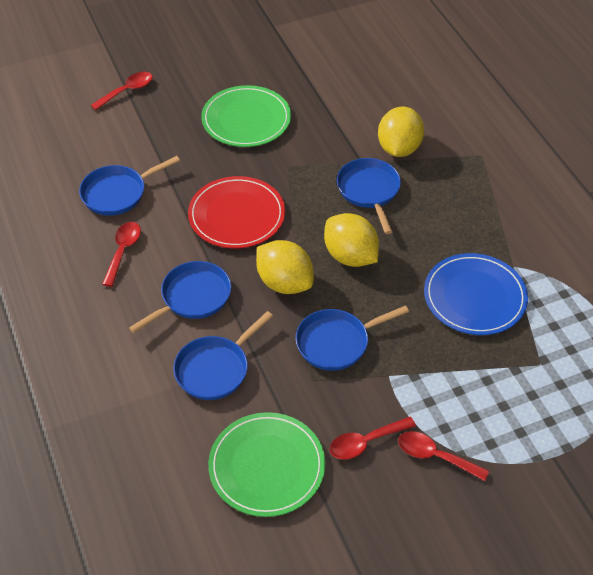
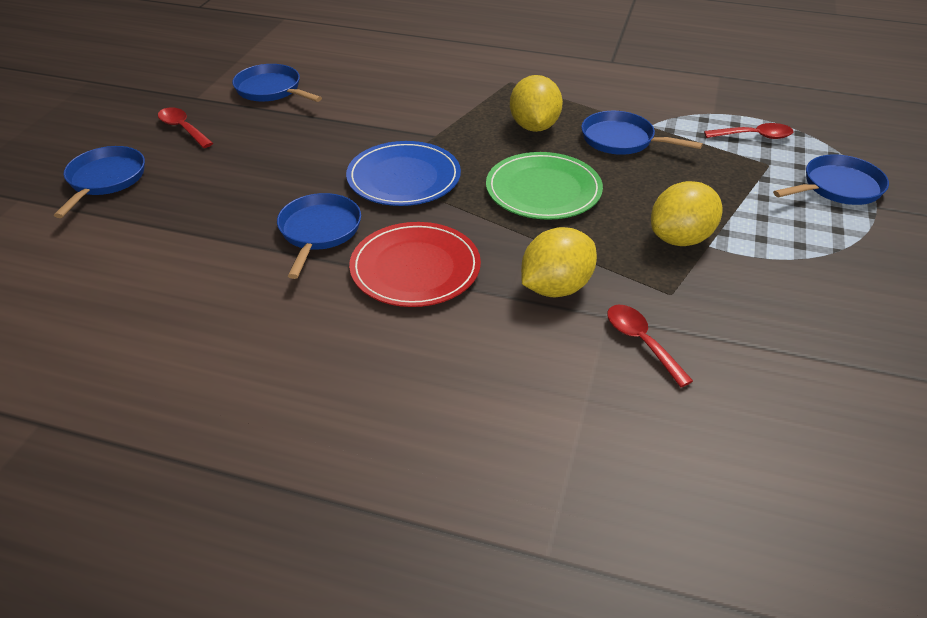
green plate: [201,85,291,147] [208,412,325,517] = 2 -> [486,152,603,220] = 1
red spoon: [91,72,153,110] [102,222,141,287] [330,417,416,460] [398,431,489,481] = 4 -> [158,107,213,148] [607,305,693,387] [704,123,793,139] = 3

